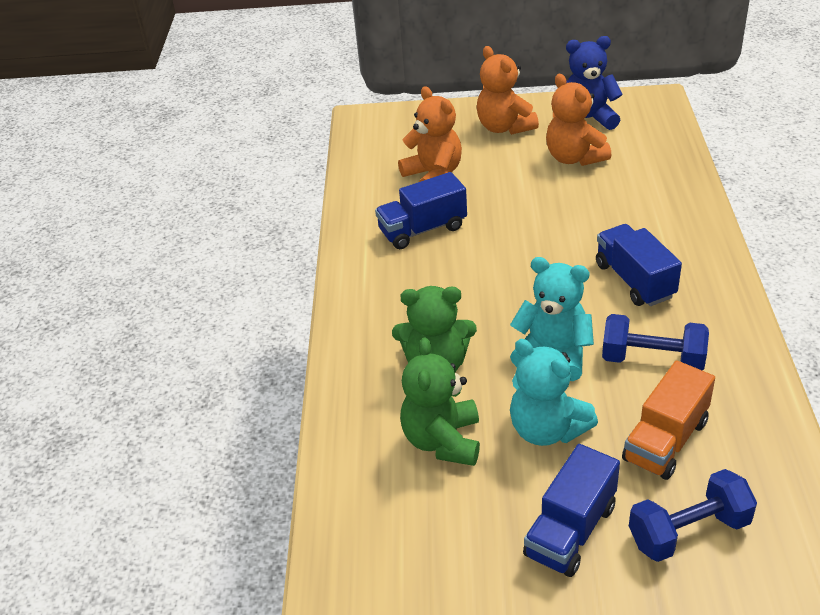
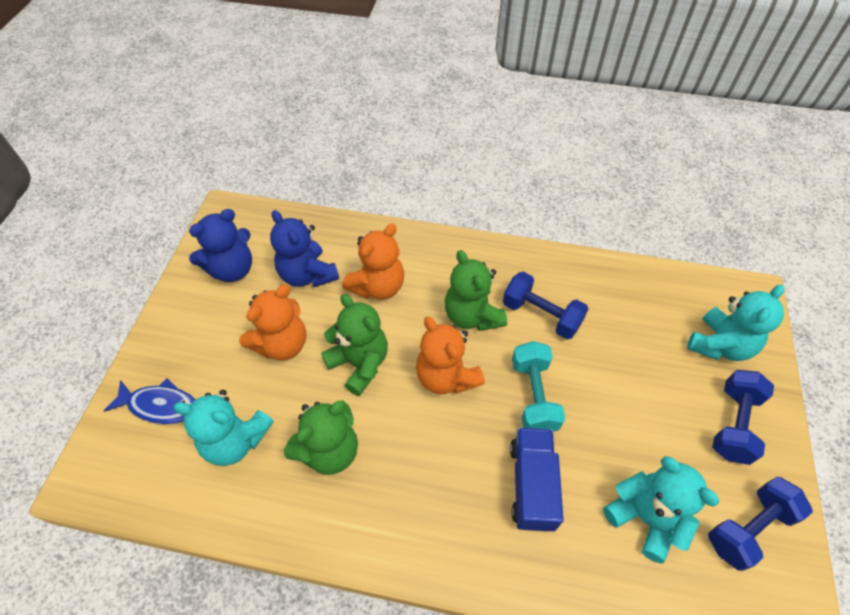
blue dumbbell: [602,314,709,370] [629,469,757,562] = 2 -> [503,272,588,339] [708,477,813,571] [712,370,774,465] = 3
blue fish: none = 0 -> [104,378,196,424] = 1
blue teddy bear: [566,36,623,130] = 1 -> [189,209,252,282] [270,210,339,287] = 2
blue truck: [375,172,467,249] [523,444,620,577] [596,224,682,306] = 3 -> [510,428,563,532] = 1
green teddy bear: [392,286,477,372] [400,338,480,466] = 2 -> [284,400,358,475] [321,294,388,396] [445,250,507,331] = 3
orange truck: [622,360,715,480] = 1 -> none = 0
turquoise dumbbell: none = 0 -> [512,341,565,432] = 1
turquoise teddy bear: [510,257,594,381] [510,339,598,446] = 2 -> [173,390,274,466] [603,456,719,563] [687,285,784,361] = 3

